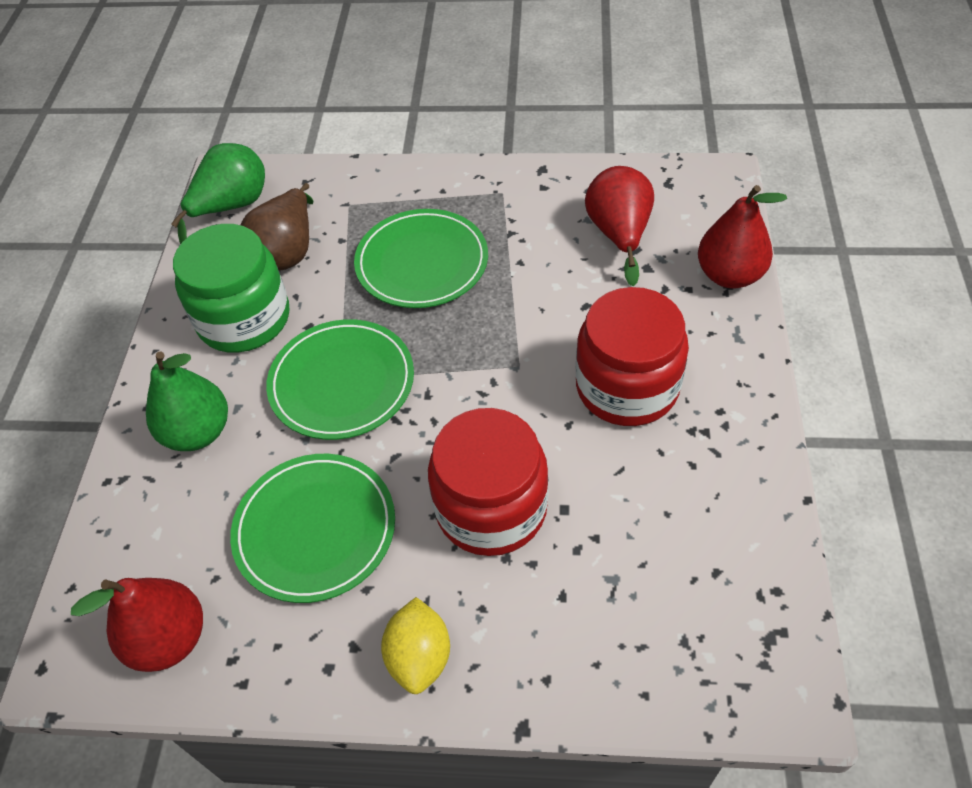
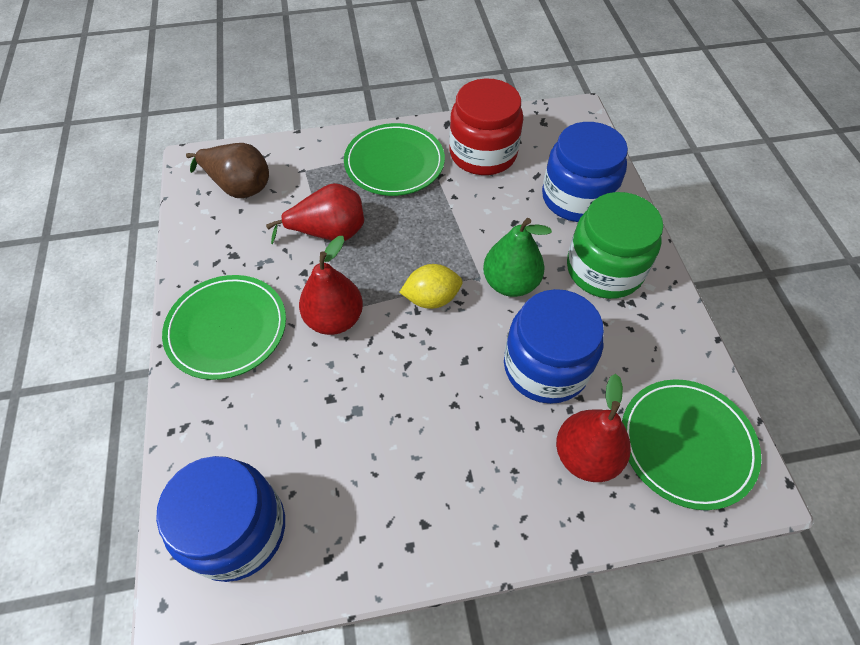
blue jar: none = 0 -> [156,456,285,582] [504,289,604,404] [542,122,628,222] = 3
green pear: [146,351,228,451] [171,143,265,244] = 2 -> [483,218,552,297] = 1
red jar: [428,408,548,556] [576,287,689,426] = 2 -> [449,78,523,175] = 1

